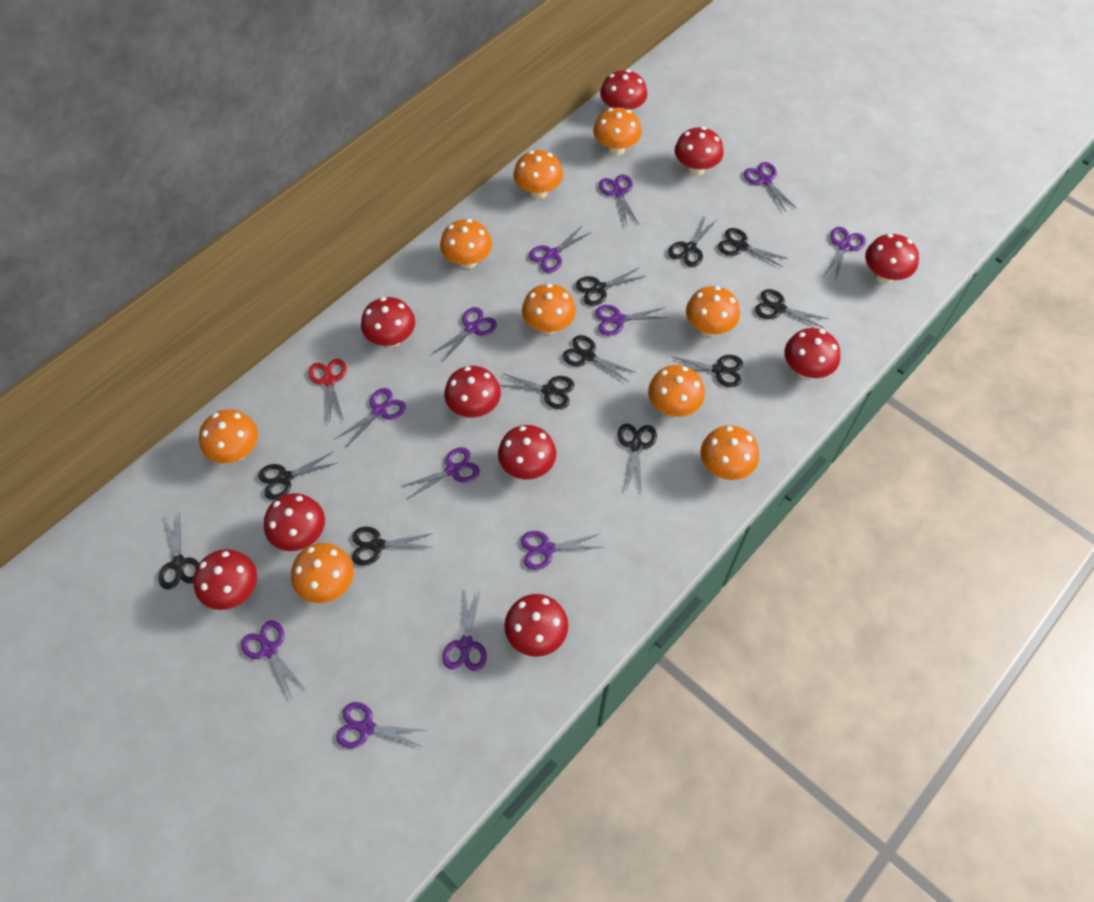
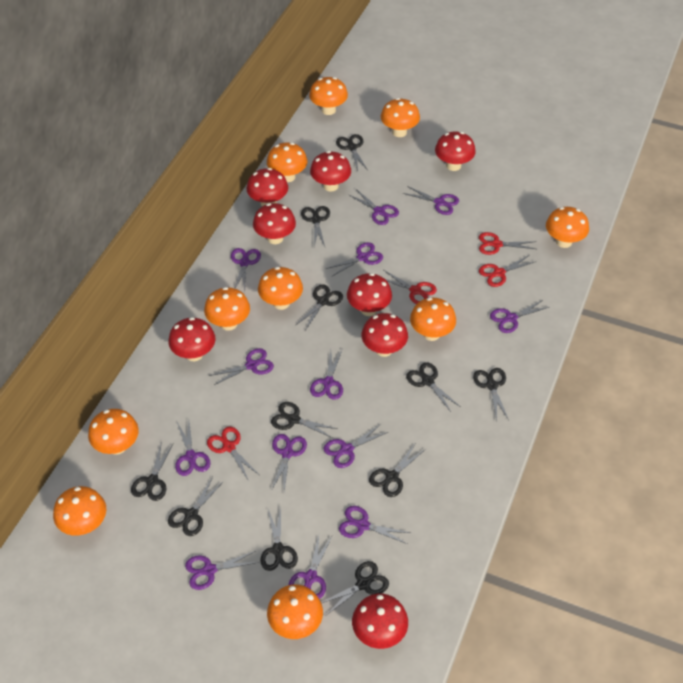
orange mushroom: [199,409,258,463] [291,543,354,603] [440,219,492,269] [514,150,563,199] [522,284,576,335] [593,108,642,156] [648,365,705,417] [686,286,740,337] [701,425,759,480] = 9 -> [53,486,106,536] [88,409,139,455] [204,287,250,331] [258,267,303,310] [267,142,307,182] [267,585,323,639] [309,77,348,115] [381,98,420,137] [410,298,456,341] [546,207,589,248] = 10
purple scissors: [241,620,305,699] [335,388,406,448] [336,702,425,748] [401,447,480,499] [432,307,497,362] [442,592,487,671] [521,531,603,570] [529,226,591,273] [595,305,666,336] [599,175,639,226] [744,162,796,212] [824,227,866,282] = 12 -> [175,422,211,476] [185,551,260,590] [209,348,274,385] [231,248,261,291] [271,434,307,491] [289,535,332,599] [310,350,343,400] [323,424,388,468] [326,242,383,277] [339,506,411,544] [348,189,399,225] [403,186,459,215] [490,299,549,333] = 13
red mushroom: [193,549,257,610] [264,493,325,551] [361,297,415,348] [444,366,501,418] [498,425,556,479] [504,594,568,657] [600,70,647,110] [675,127,724,176] [785,328,840,379] [865,234,919,284] = 10 -> [168,317,216,361] [247,168,288,206] [253,203,296,244] [310,151,351,191] [347,273,392,316] [352,594,408,649] [362,313,408,357] [435,131,476,171] = 8
red scissors: [308,359,347,424] = 1 -> [207,427,259,481] [384,270,437,304] [479,232,536,255] [479,255,536,287] = 4

